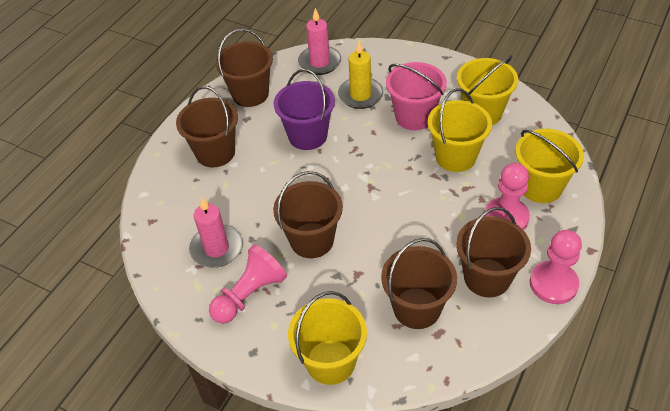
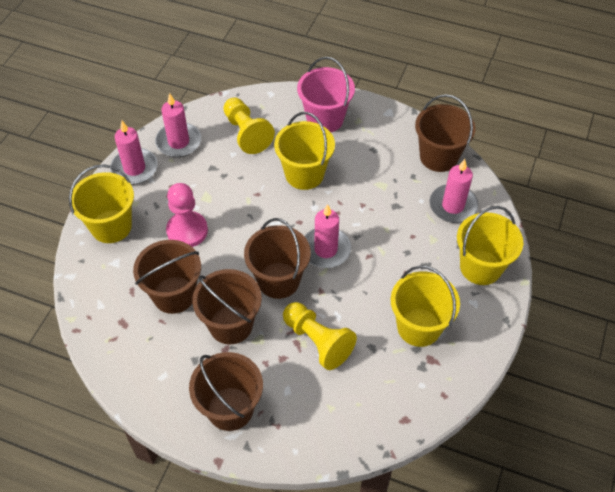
pink candle: [189,197,243,268] [298,8,341,75] = 2 -> [110,121,158,185] [155,93,201,157] [304,204,351,268] [430,159,478,223] = 4
pink pawn: [209,244,287,324] [484,163,530,230] [530,230,582,304] = 3 -> [166,183,208,247] = 1
purple bucket: [274,69,335,150] = 1 -> none = 0
yellow candle: [338,41,383,109] = 1 -> none = 0
yellow pawn: none = 0 -> [223,98,275,154] [283,302,357,370] = 2

